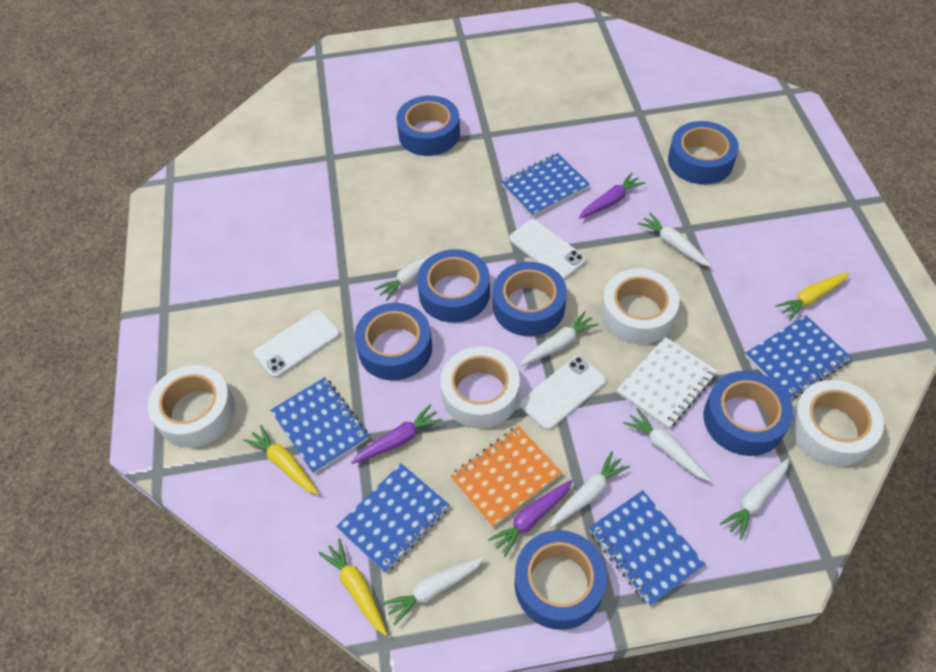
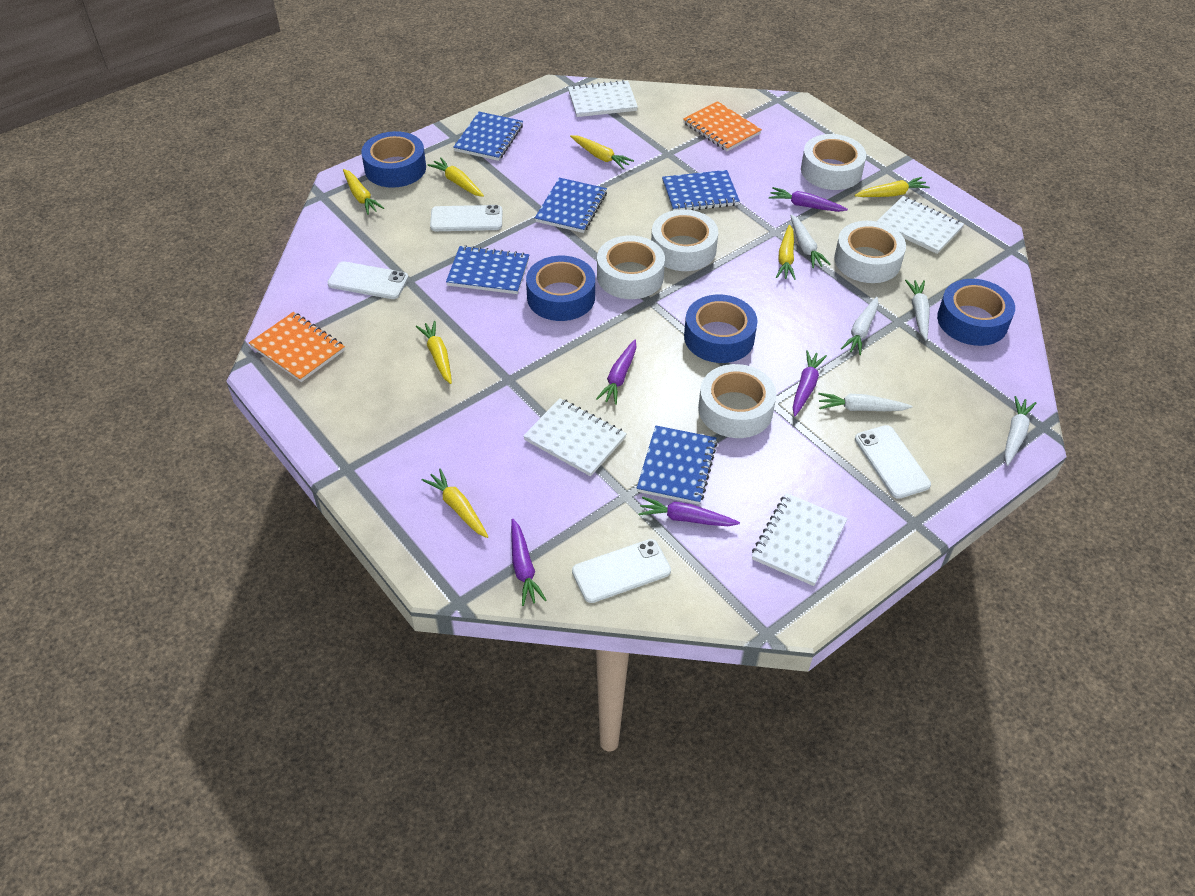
blue tape: [354,303,432,380] [396,96,460,156] [417,249,490,323] [493,262,567,336] [514,530,607,630] [668,121,739,185] [704,371,793,456] = 7 -> [361,131,426,188] [526,256,595,321] [684,295,758,363] [937,279,1015,346] = 4
orange notebook: [450,426,562,528] = 1 -> [249,312,345,382] [683,101,762,151] = 2
purple carrot: [351,404,443,464] [488,480,573,557] [579,173,645,219] = 3 -> [511,519,546,606] [596,339,637,405] [638,497,740,526] [769,187,848,212] [793,350,827,416] = 5
white carrot: [374,248,448,301] [382,557,485,625] [520,311,599,366] [549,451,630,528] [623,408,711,481] [638,213,712,267] [720,458,789,540] = 7 -> [790,214,831,268] [818,393,913,411] [841,297,879,355] [905,280,930,340] [1004,396,1036,466] = 5
white notebook: [617,337,718,429] = 1 -> [523,398,627,476] [568,80,638,117] [752,493,848,586] [877,196,964,254] = 4
white phone: [254,310,340,378] [509,219,586,280] [520,355,606,430] = 3 -> [327,261,409,299] [430,205,502,231] [572,539,671,603] [855,425,931,499] = 4
white tape: [148,365,235,448] [440,346,520,429] [601,269,679,344] [790,380,884,466] = 4 -> [597,235,665,299] [651,209,718,271] [698,364,776,438] [801,134,866,190] [834,221,906,283] = 5
yellow carrot: [244,425,319,495] [318,539,388,636] [775,272,849,321] = 3 -> [343,169,384,215] [416,321,452,384] [422,468,488,538] [428,157,484,197] [570,135,634,169] [776,225,796,280] [855,177,930,197] = 7

